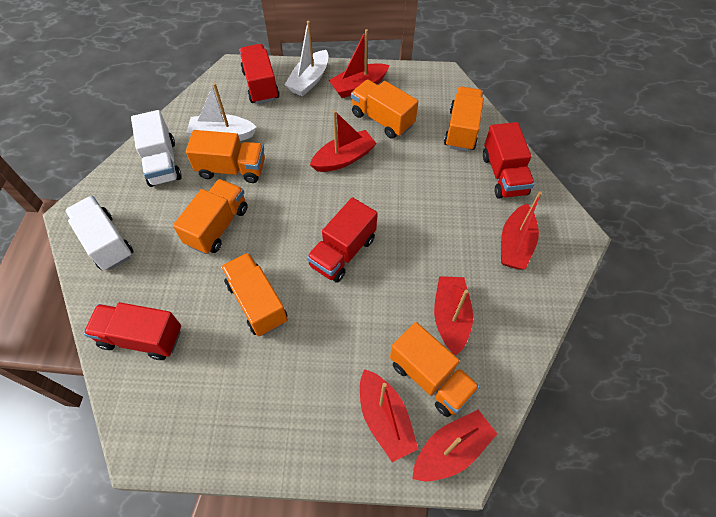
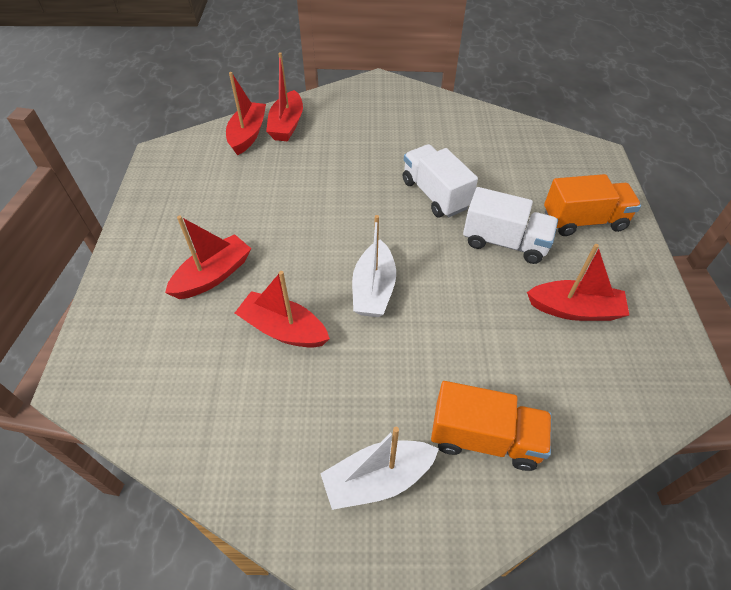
orange truck: [173,179,248,254] [186,130,265,183] [221,252,288,337] [351,80,418,139] [390,322,480,417] [444,86,484,151] = 6 -> [431,381,552,471] [544,174,641,236] = 2
red boat: [310,110,377,172] [329,29,390,98] [360,369,418,462] [413,410,497,481] [434,276,473,355] [501,191,542,270] = 6 -> [165,216,251,299] [226,72,266,155] [235,271,330,348] [266,52,303,141] [527,244,629,321] = 5
red truck: [84,302,181,360] [240,44,279,104] [307,197,377,283] [483,122,535,199] = 4 -> none = 0

